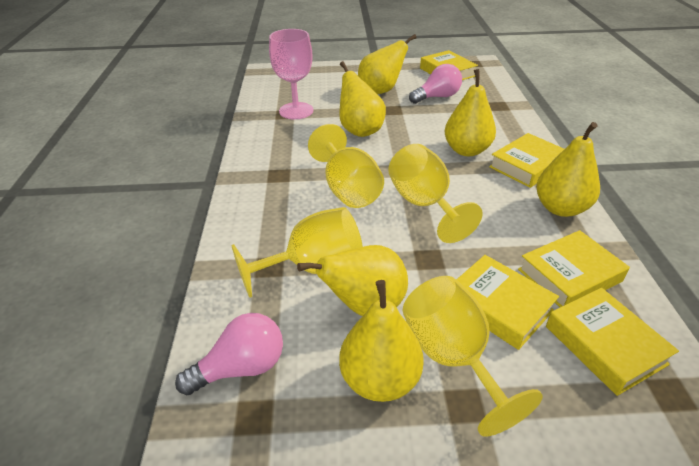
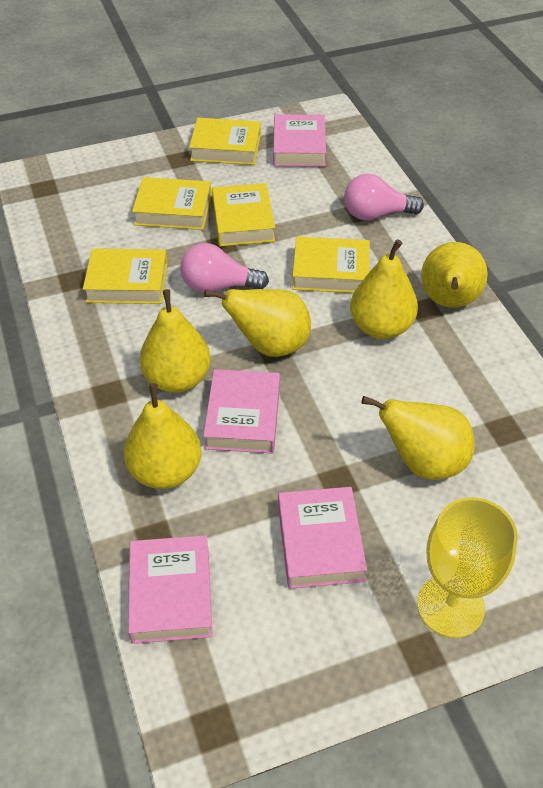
pink book: none = 0 -> [128,535,213,644] [203,369,280,454] [273,114,326,167] [278,487,367,589] = 4
pink goblet: [269,29,313,119] = 1 -> none = 0
yellow goblet: [231,207,363,298] [308,124,384,208] [388,144,483,243] [402,276,543,437] = 4 -> [417,497,518,638] = 1

